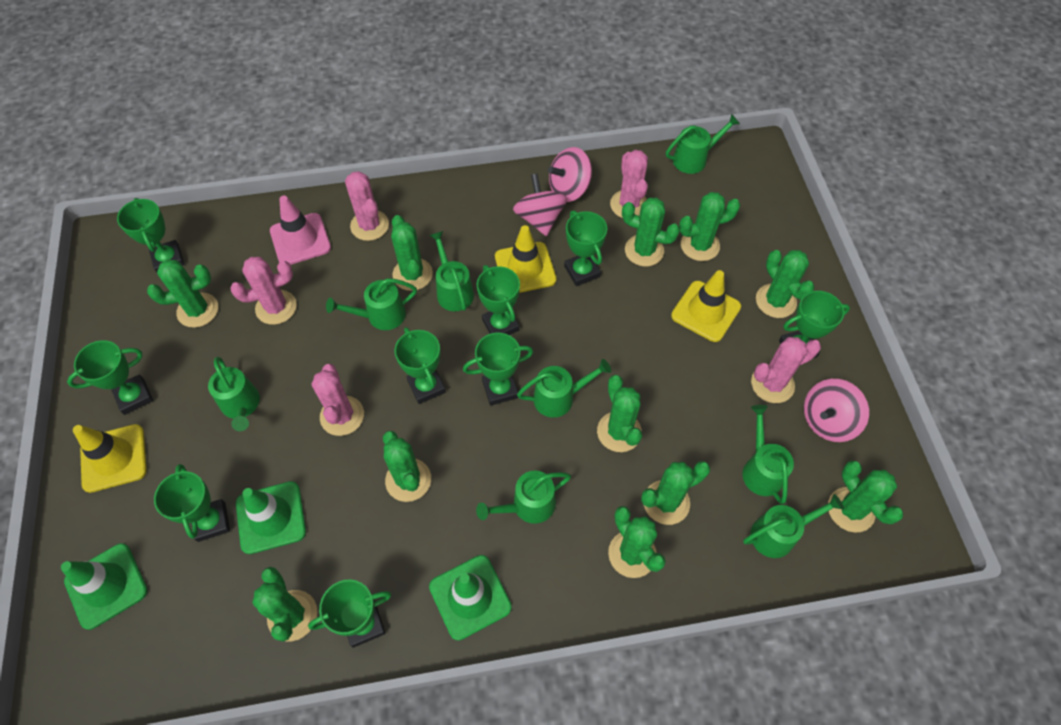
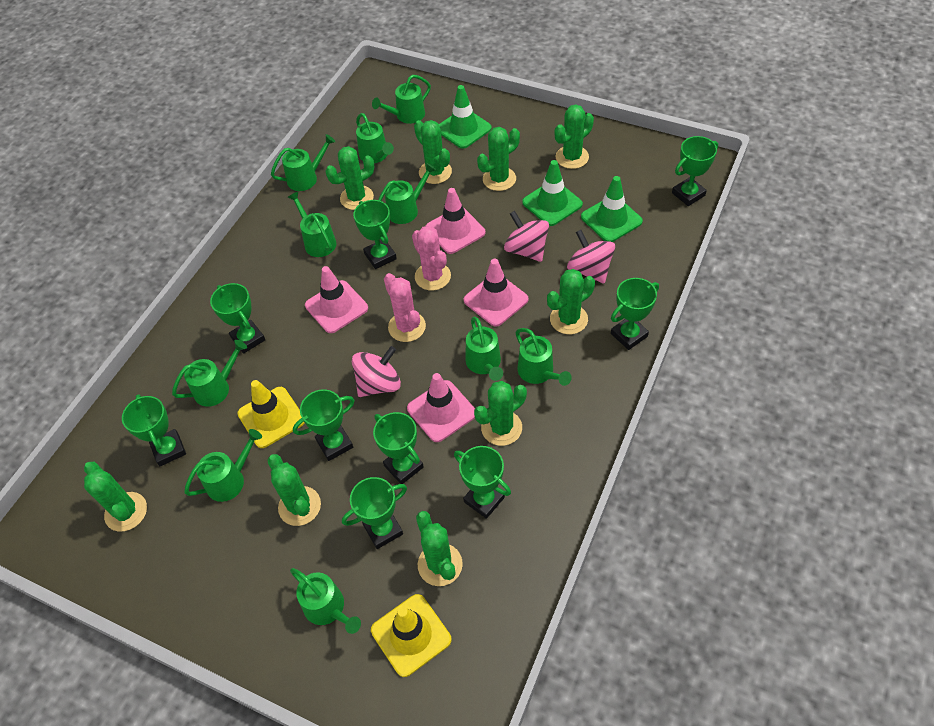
green cactus: [147,260,218,328] [252,567,318,642] [383,431,431,502] [391,215,433,291] [597,375,642,452] [608,506,666,578] [622,198,680,266] [641,461,710,525] [679,192,740,261] [756,250,815,318] [828,460,904,533] = 11 -> [84,462,147,531] [267,454,321,526] [325,146,374,210] [414,120,452,184] [416,511,463,586] [474,381,527,446] [477,127,520,191] [547,269,595,334] [555,104,594,169] = 9
green watering can: [208,357,260,431] [326,278,417,330] [430,231,474,311] [476,471,571,524] [517,359,611,418] [666,114,740,174] [742,405,794,504] [743,494,844,558] = 8 -> [172,340,247,407] [184,429,262,502] [271,134,335,191] [288,192,336,257] [290,568,361,634] [356,113,394,163] [372,75,431,124] [378,163,436,224] [465,317,503,381] [515,328,572,386] = 10
pink cactus: [230,257,297,325] [312,364,364,436] [345,171,389,241] [610,150,648,218] [751,337,821,403] = 5 -> [384,273,426,342] [412,226,451,291] = 2
pink traffic cone: [270,196,331,265] = 1 -> [305,266,368,333] [407,373,475,442] [425,188,486,254] [464,259,529,326] = 4
yellow traffic cone: [73,424,147,493] [495,225,556,293] [671,270,741,342] = 3 -> [238,380,304,448] [371,594,451,677] = 2

